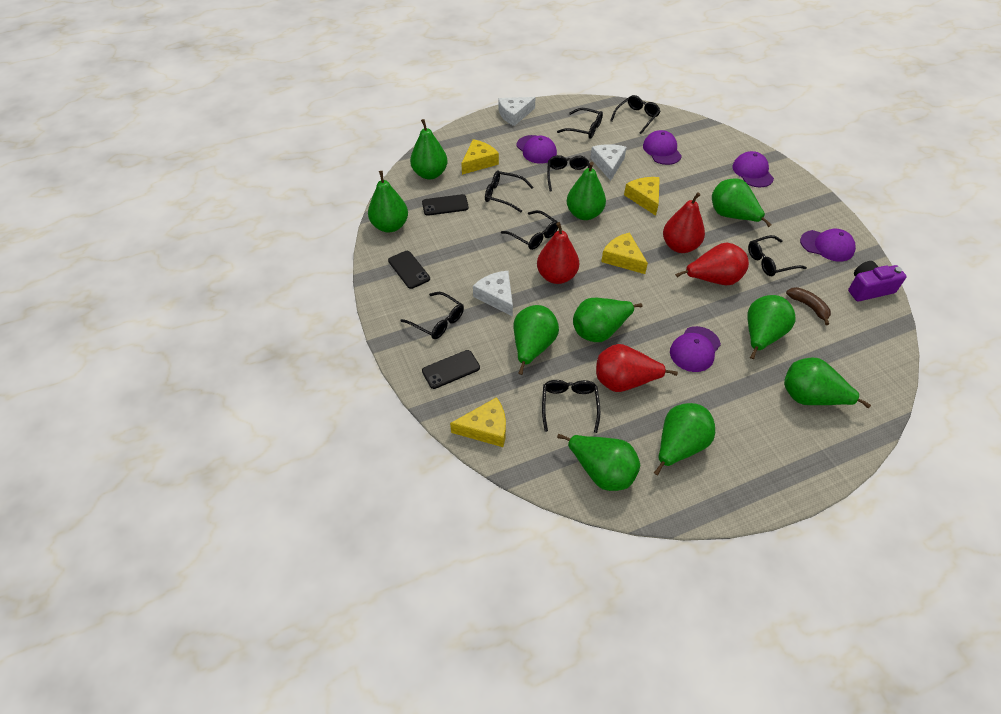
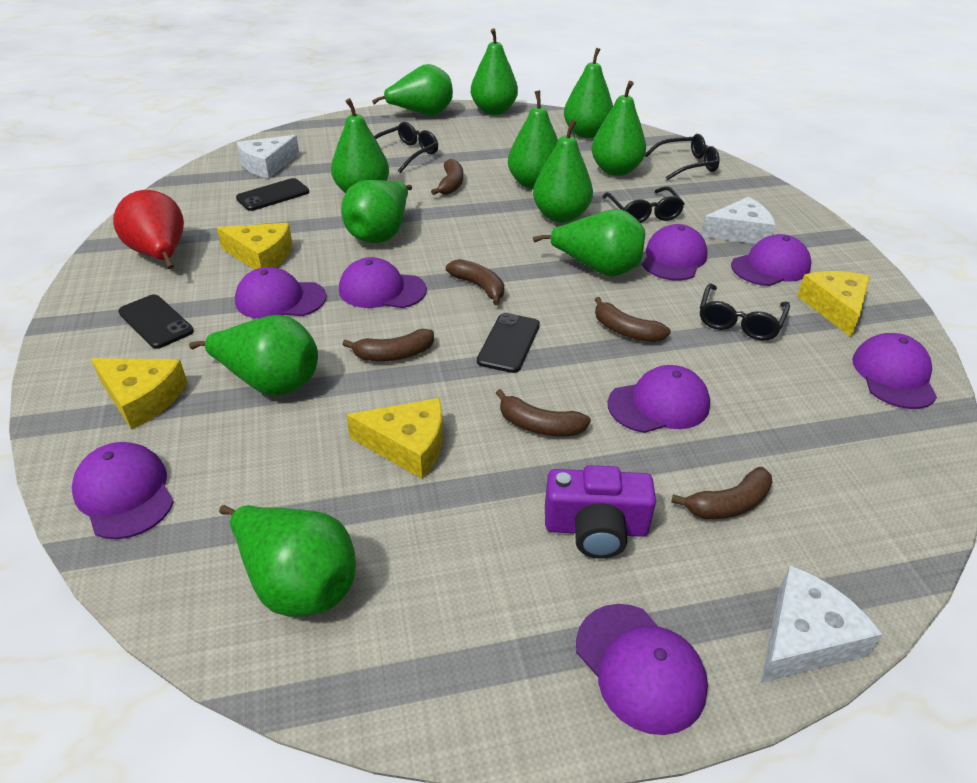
black glasses: [401,292,464,339] [485,171,534,213] [501,210,558,250] [542,380,600,433] [547,155,590,191] [557,108,603,139] [610,95,660,134] [748,235,807,276] = 8 -> [374,122,438,173] [602,186,684,223] [645,134,720,180] [700,283,790,341] = 4
brown banana: [786,287,831,325] = 1 -> [342,329,434,361] [431,159,463,195] [446,259,504,305] [496,389,591,436] [595,297,671,342] [671,467,773,519] = 6
green pear: [368,171,408,233] [410,119,448,180] [514,305,559,375] [557,434,640,491] [567,162,606,220] [573,298,643,342] [654,403,715,476] [712,179,771,227] [747,295,795,359] [784,357,871,408] = 10 -> [189,315,318,396] [219,505,356,617] [331,98,389,193] [341,180,412,243] [372,64,453,115] [471,29,518,115] [508,90,558,189] [533,119,593,223] [533,209,645,277] [564,47,613,138] [591,81,646,176] = 11
purple cap: [516,135,557,164] [643,130,682,165] [670,326,721,372] [732,151,774,188] [800,229,856,262] = 5 -> [72,442,174,539] [235,267,326,319] [339,257,427,308] [576,604,708,735] [608,365,710,433] [642,224,707,280] [731,234,812,286] [852,333,937,409] = 8
red pear: [537,222,579,284] [596,344,678,392] [663,192,705,253] [675,242,749,285] = 4 -> [113,190,184,269] = 1

